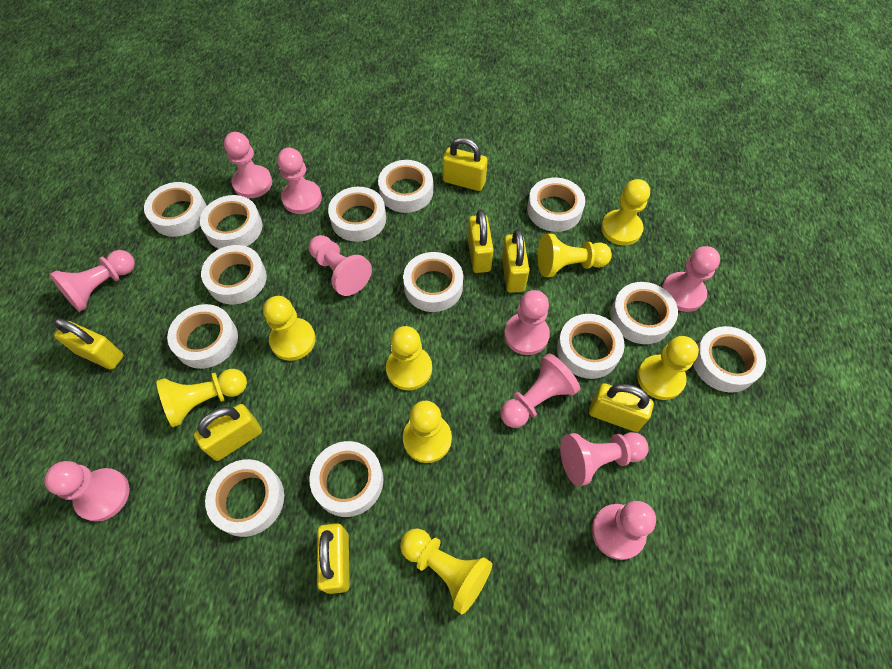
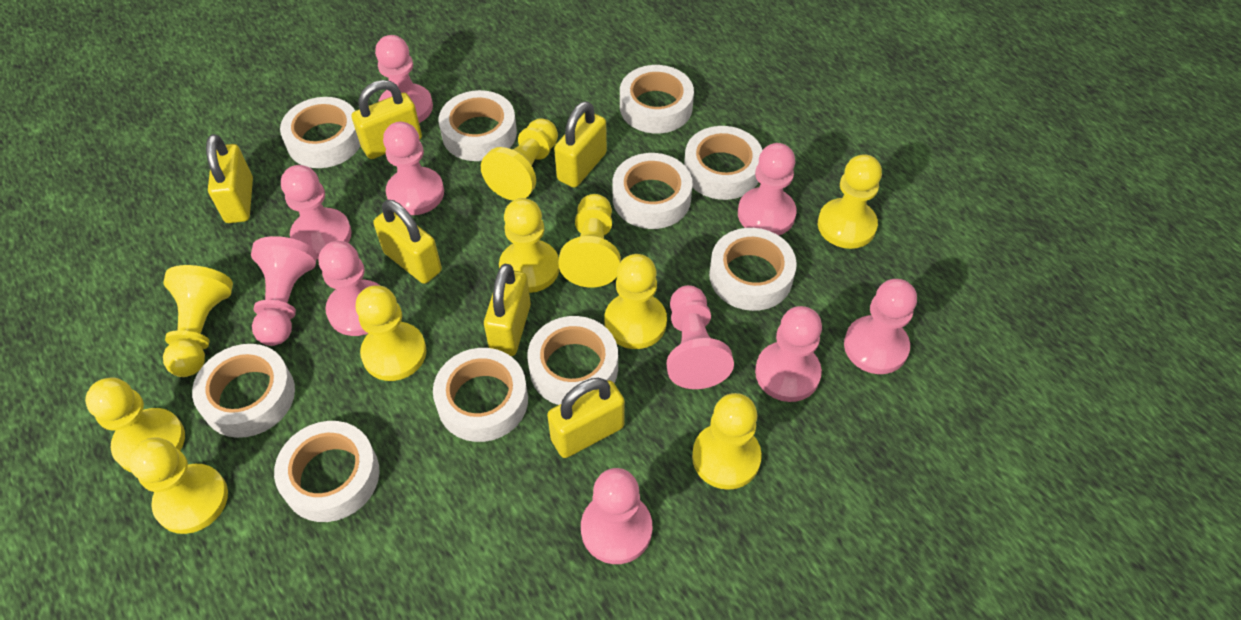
white tape: [144,182,207,237] [167,304,238,369] [200,195,263,249] [201,245,267,304] [205,459,284,537] [309,441,383,517] [328,187,386,242] [378,160,433,213] [403,252,463,312] [527,177,585,232] [557,314,625,379] [610,282,678,344] [693,326,766,393] = 13 -> [192,344,295,438] [274,421,379,522] [280,97,361,168] [433,348,528,442] [439,90,517,161] [527,316,618,405] [612,153,693,229] [620,65,694,134] [684,126,763,200] [709,228,797,311] = 10
yellow padlock: [54,318,124,370] [194,404,262,461] [317,523,350,594] [443,137,488,191] [468,209,494,273] [502,229,529,293] [589,383,654,432] = 7 -> [206,134,253,223] [352,80,422,159] [373,200,442,284] [484,264,531,356] [547,378,625,458] [554,101,607,188] = 6
yellow pawn: [157,369,247,427] [263,296,316,361] [386,326,432,391] [400,528,492,615] [403,401,452,463] [537,234,612,277] [601,179,650,246] [637,336,699,400] = 8 -> [85,378,185,472] [129,437,228,534] [163,265,233,377] [356,285,427,381] [481,118,558,201] [499,198,559,293] [558,194,621,288] [604,254,667,349] [692,393,762,490] [818,154,882,249] = 10

